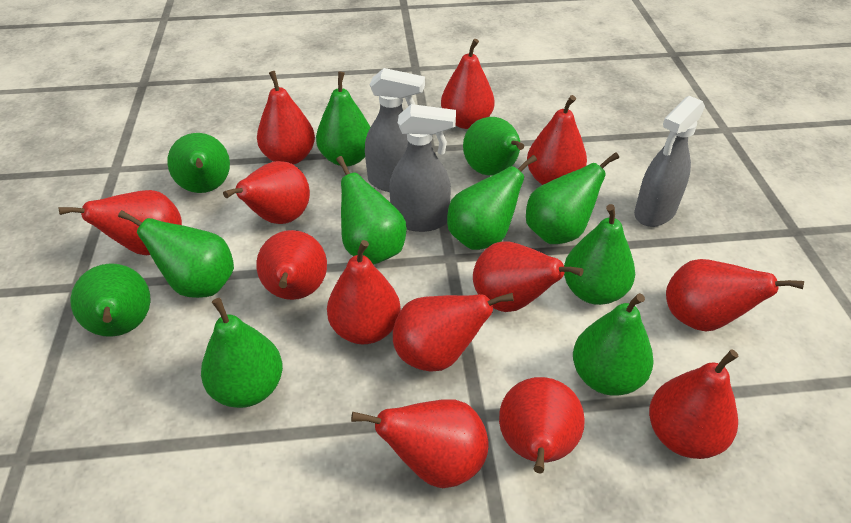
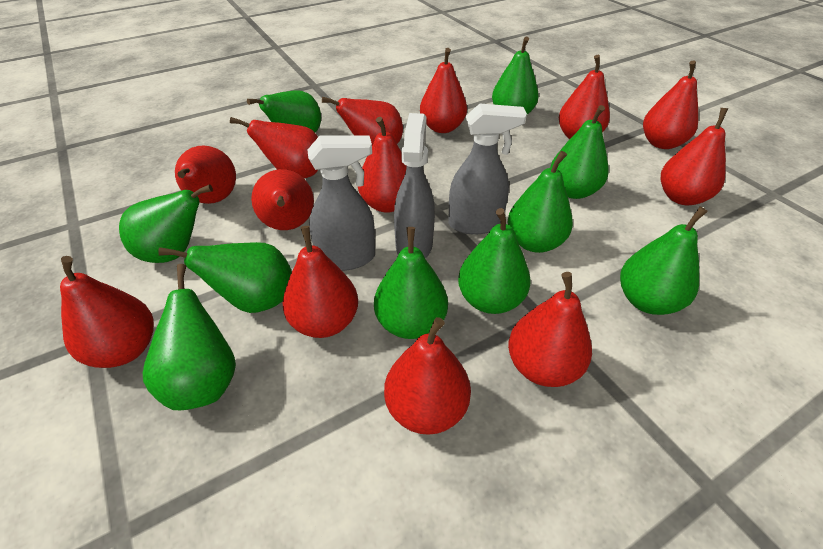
green pear: [70,263,151,337] [118,210,234,298] [167,133,230,193] [201,298,283,408] [316,71,370,166] [336,156,407,265] [447,155,537,250] [463,117,524,176] [526,152,619,244] [564,204,635,305] [573,293,654,396] = 11 -> [119,184,213,263] [143,264,236,410] [158,242,292,313] [247,90,321,133] [374,227,448,339] [458,208,531,314] [492,37,539,115] [508,151,573,253] [550,105,609,199] [620,207,708,315] = 10

